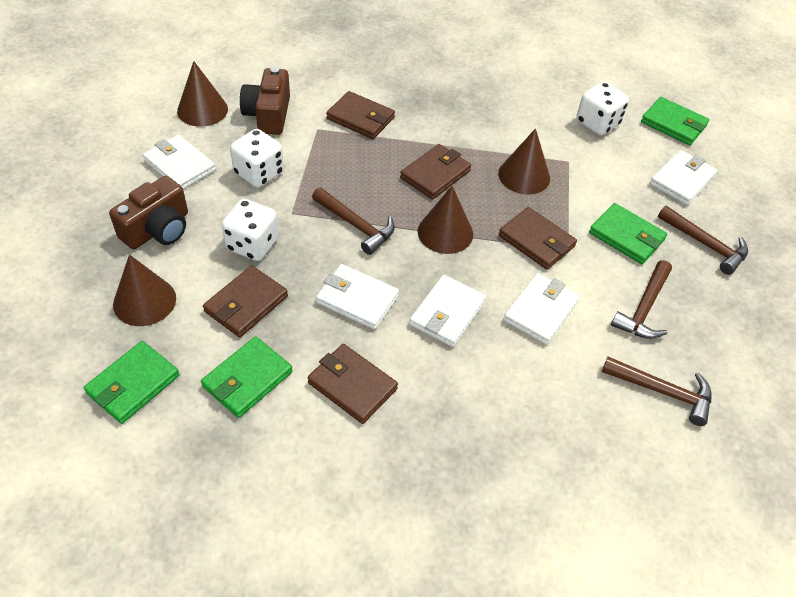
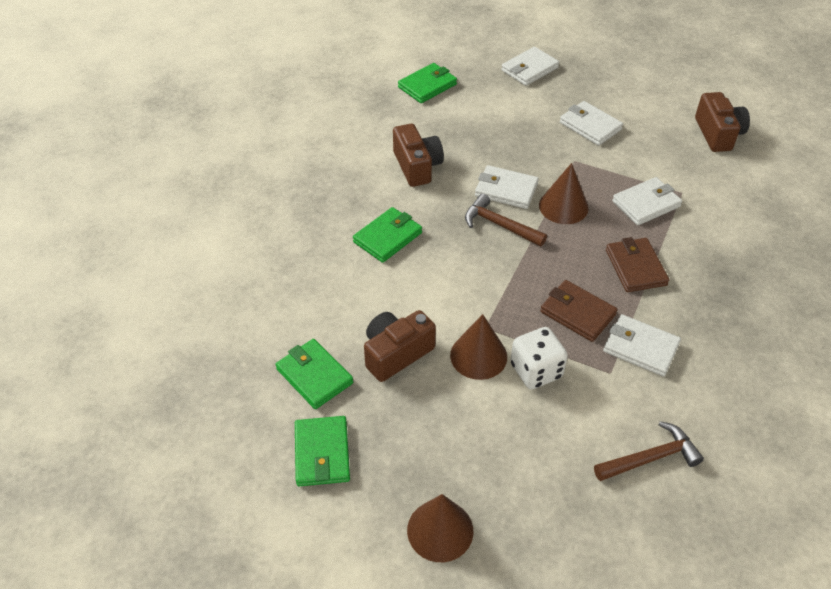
brown camera: [109,176,188,249] [240,67,290,135] = 2 -> [364,310,436,382] [393,124,444,187] [695,92,750,152] = 3
brown cone: [113,254,176,326] [177,61,228,127] [418,186,473,254] [498,128,550,195] = 4 -> [407,494,473,562] [450,314,507,380] [539,163,589,224] = 3
brown hammer: [312,187,395,255] [602,357,712,426] [611,260,672,339] [658,205,748,275] = 4 -> [465,194,547,247] [594,421,704,481] = 2
brown wallet: [203,265,288,337] [307,344,398,424] [326,91,395,139] [400,144,471,199] [499,207,577,270] = 5 -> [540,280,618,342] [606,237,669,292] = 2
white dice: [222,199,279,261] [230,129,284,188] [576,82,629,136] = 3 -> [511,327,568,389] = 1

